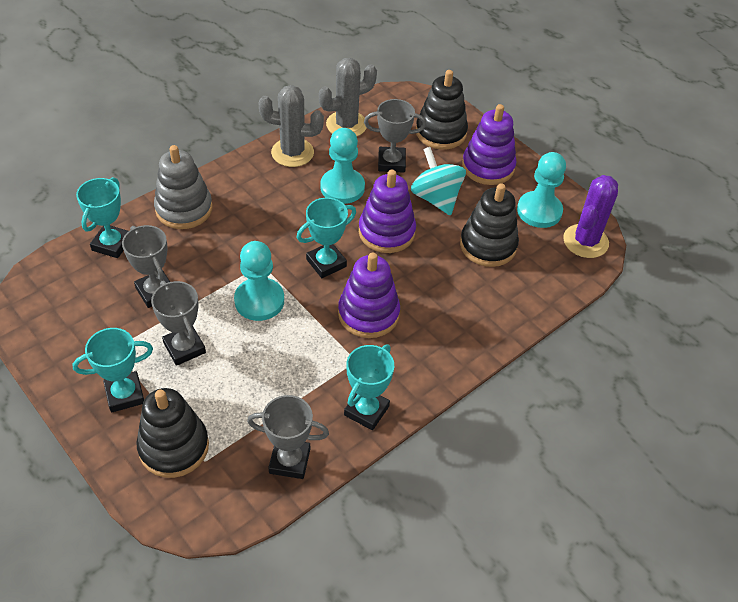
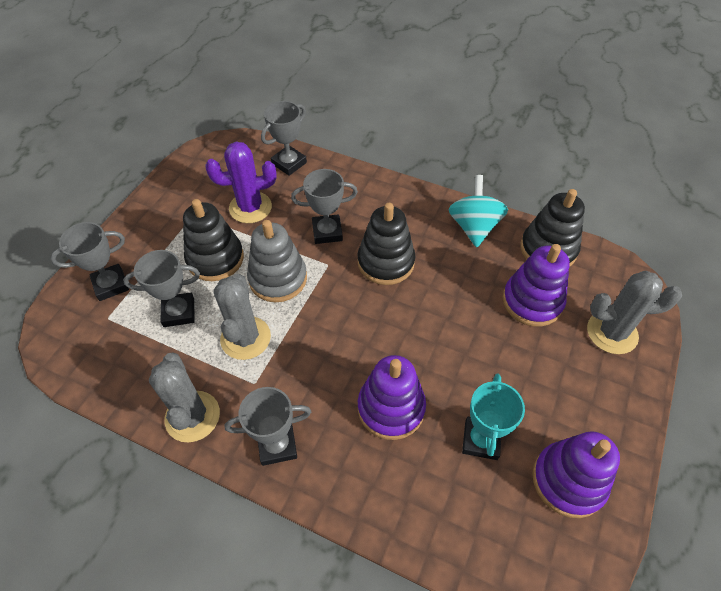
grey cactus: [258,85,324,167] [319,58,377,136] = 2 -> [149,353,220,442] [213,274,271,360] [587,271,682,354] = 3
grey trophy: [122,225,170,308] [151,281,206,366] [247,395,329,479] [364,99,426,173] = 4 -> [50,222,129,301] [123,250,200,327] [224,387,311,466] [261,101,307,176] [291,169,358,244] = 5
turquoise pawn: [234,241,284,321] [320,128,365,204] [517,152,566,228] = 3 -> none = 0
turquoise trophy: [72,328,153,413] [76,177,128,258] [296,198,356,278] [344,345,394,430] = 4 -> [462,374,525,460] = 1

